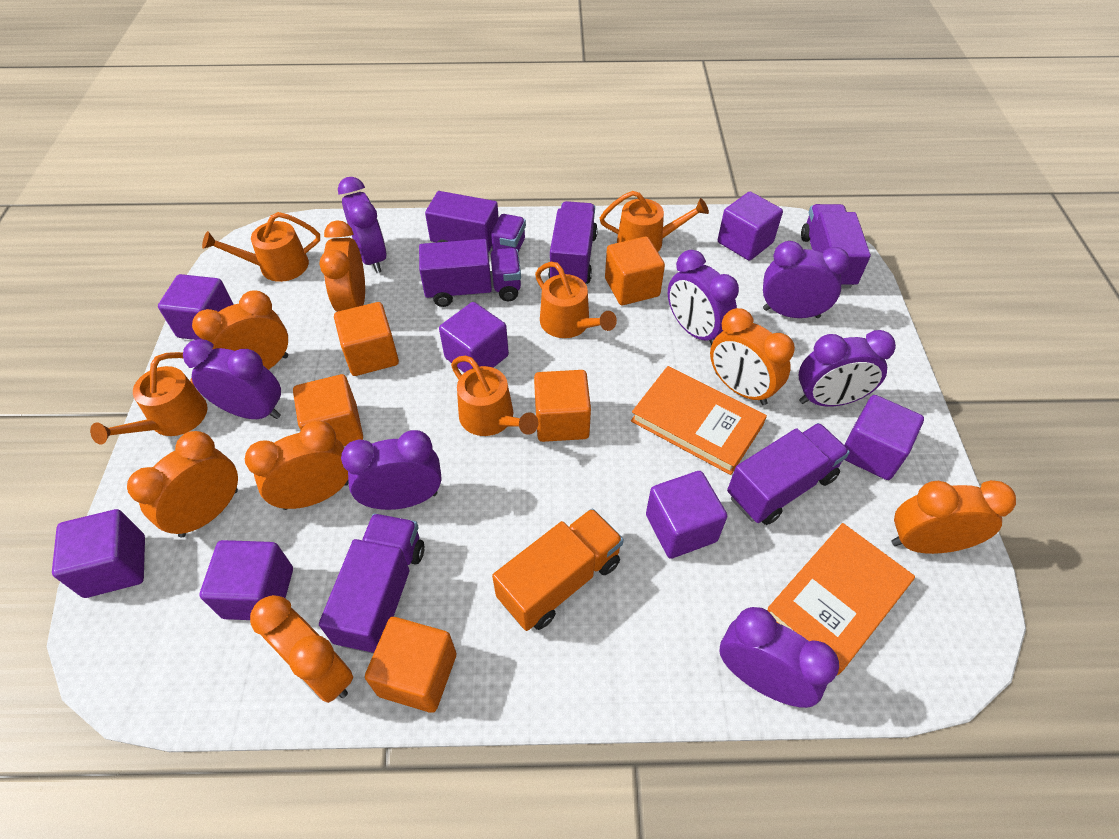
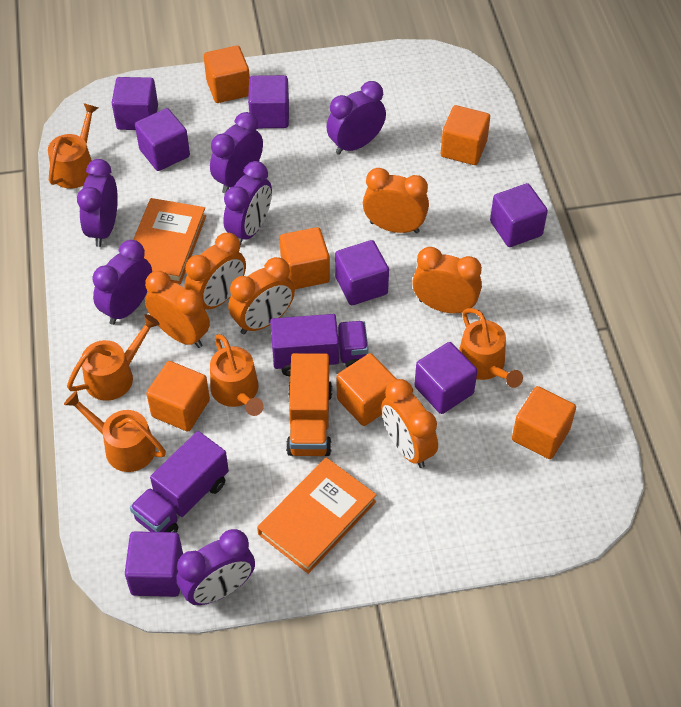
orange clock: [127,431,238,537] [192,290,288,370] [245,420,349,510] [250,595,353,703] [319,221,365,312] [710,308,795,405] [891,480,1016,554] = 7 -> [145,271,210,348] [184,233,246,309] [228,257,295,334] [363,168,429,233] [381,379,438,468] [412,247,482,314] = 6
orange cube: [293,374,363,446] [334,302,399,376] [365,617,456,713] [534,370,591,442] [605,237,665,305] = 5 -> [146,361,210,431] [204,46,250,103] [280,227,330,289] [337,353,397,426] [441,105,490,165] [512,386,576,459] = 6
purple clock: [183,339,281,419] [338,177,387,273] [341,430,442,510] [668,250,739,346] [719,607,839,708] [763,241,850,318] [799,330,896,407] = 7 -> [77,159,118,247] [93,240,152,325] [176,529,255,605] [210,112,263,193] [223,161,272,246] [326,81,386,155] = 6
purple truck: [319,513,424,654] [419,239,521,307] [425,191,526,254] [548,201,598,284] [727,423,850,525] [801,204,871,289] = 6 -> [130,431,229,533] [270,314,368,376] = 2

